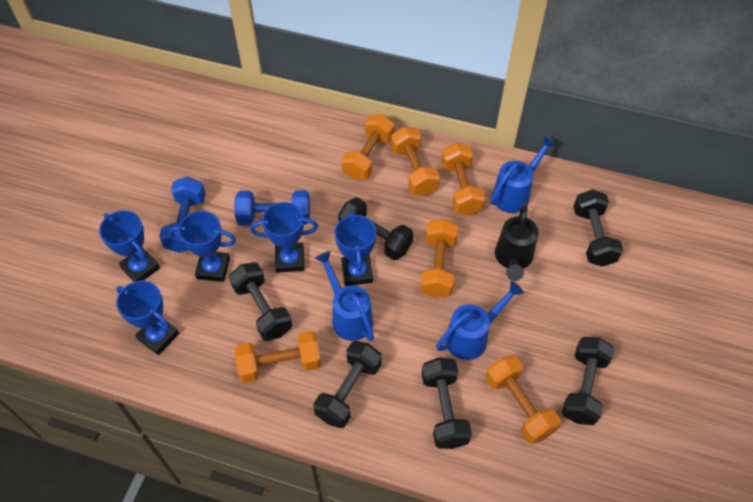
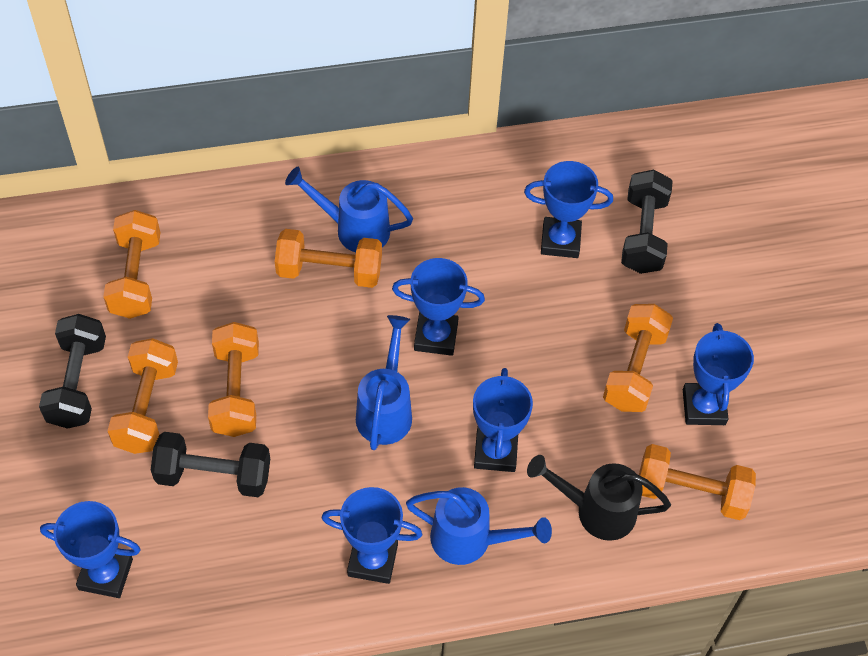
black dumbbell: [229,262,292,341] [313,341,382,428] [338,197,413,260] [421,358,472,449] [562,337,614,425] [573,189,623,267] = 6 -> [39,314,106,429] [151,432,270,497] [621,170,673,274] = 3
blue dumbbell: [159,177,206,253] [235,190,310,225] = 2 -> none = 0
blue trophy: [99,210,160,282] [116,281,179,355] [169,211,236,282] [251,202,318,273] [335,211,376,286] = 5 -> [40,501,141,598] [322,487,422,584] [392,258,485,356] [473,368,533,472] [524,161,613,258] [683,323,754,425] = 6

